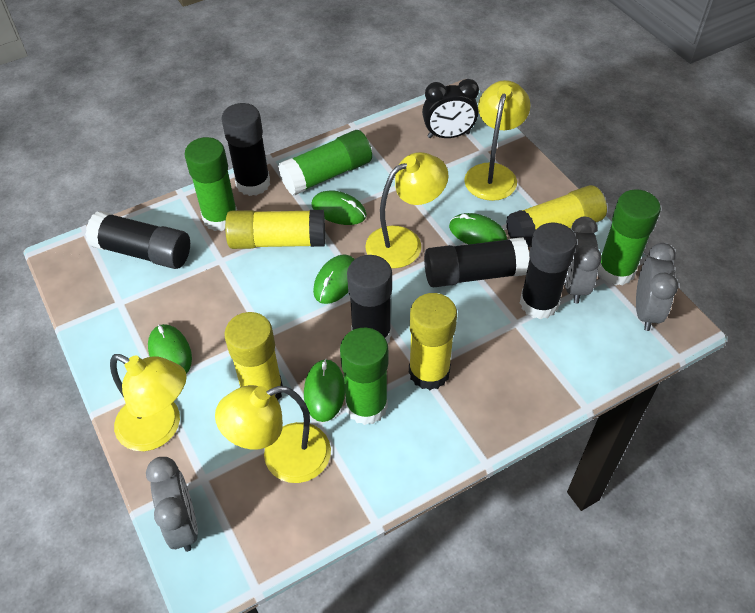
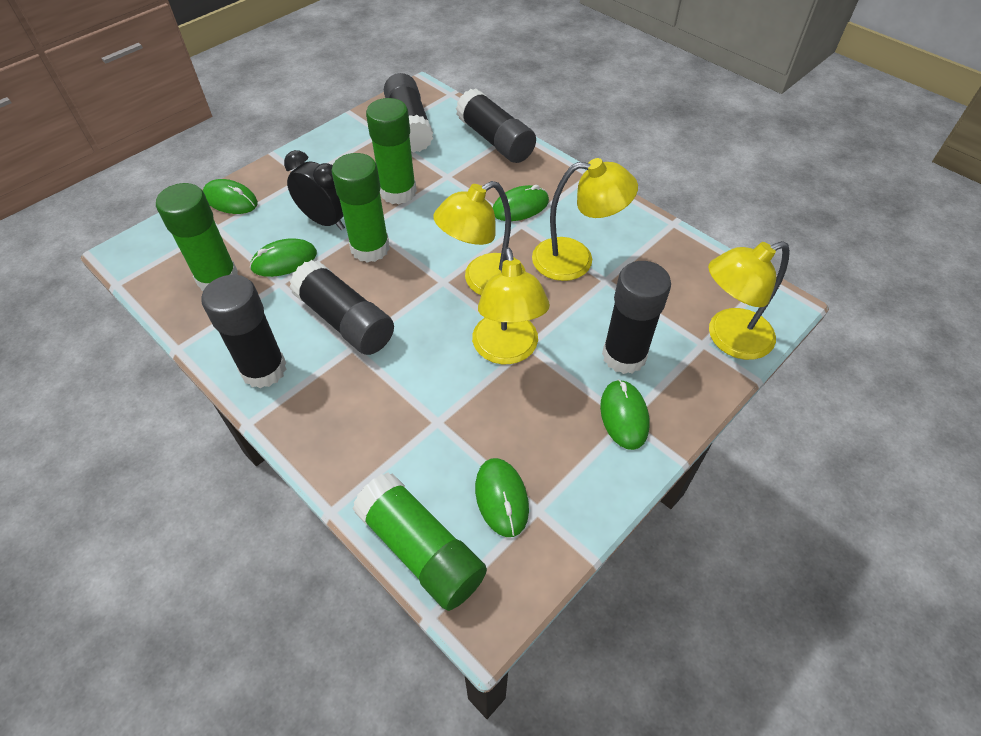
grey clock: [146,457,198,552] [564,217,602,304] [636,243,678,331] = 3 -> none = 0
yellow glue stick: [224,312,283,400] [225,210,325,249] [409,293,457,390] [506,185,607,247] = 4 -> none = 0

